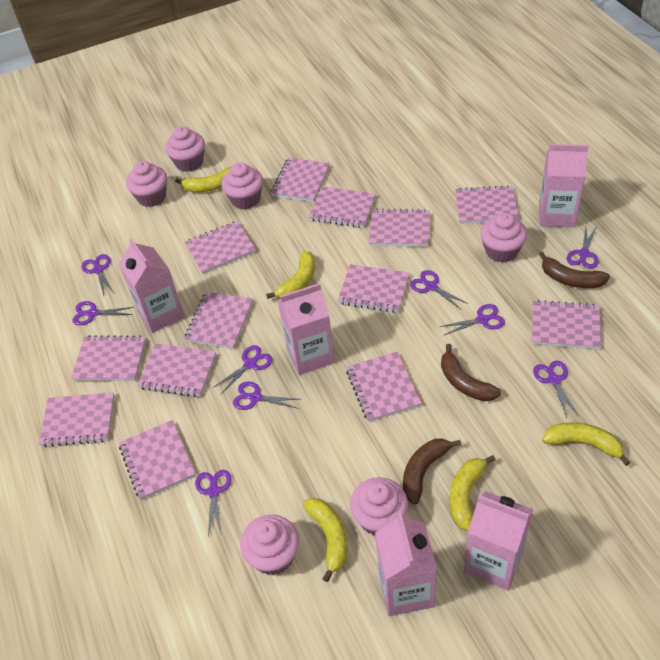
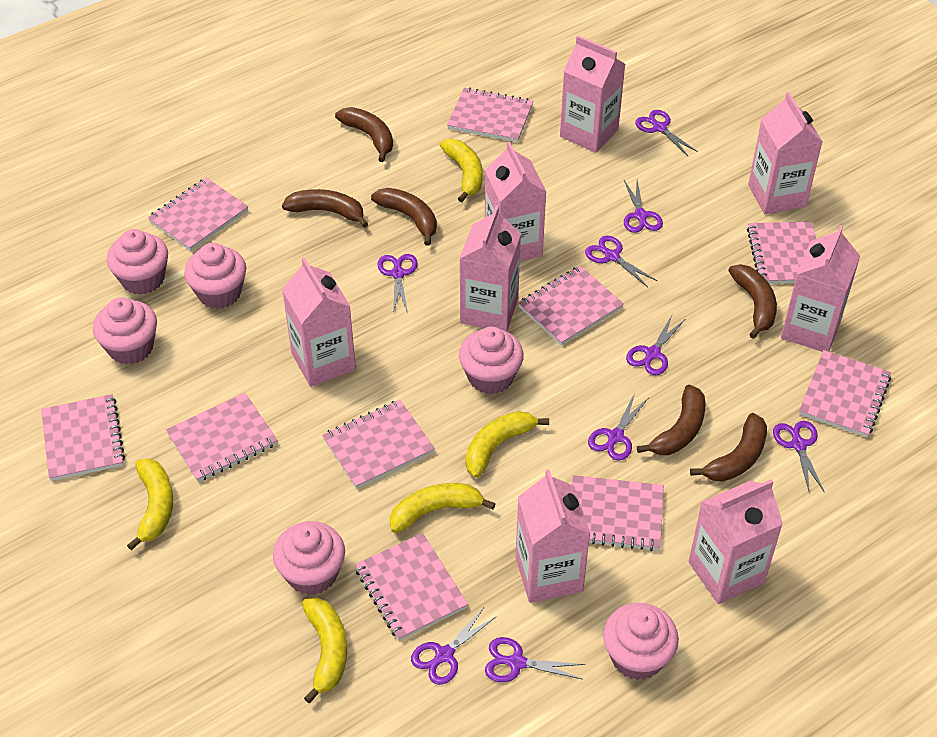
brown banana: [403,438,461,504] [441,344,501,401] [539,251,610,288] = 3 -> [282,189,368,228] [335,107,393,162] [371,188,437,246] [637,385,706,455] [690,413,767,482] [728,264,777,339] = 6
pink carton: [119,238,184,333] [278,283,335,375] [375,512,437,616] [464,491,534,591] [539,144,589,227] = 5 -> [282,257,356,387] [460,205,521,332] [485,141,547,262] [515,469,591,603] [560,36,625,153] [689,479,783,604] [748,92,823,214] [781,225,860,352] = 8
pink notebook: [39,392,115,447] [71,335,146,381] [119,420,195,500] [137,344,216,397] [184,292,253,349] [185,221,256,274] [271,158,330,202] [309,186,376,228] [337,264,410,313] [346,352,422,422] [369,209,430,247] [455,185,519,224] [532,300,601,350] = 13 -> [41,394,125,481] [148,178,248,251] [166,393,278,482] [322,400,435,489] [355,533,468,641] [447,88,533,142] [518,266,624,346] [572,475,664,551] [747,221,816,284] [799,350,891,437] = 10

